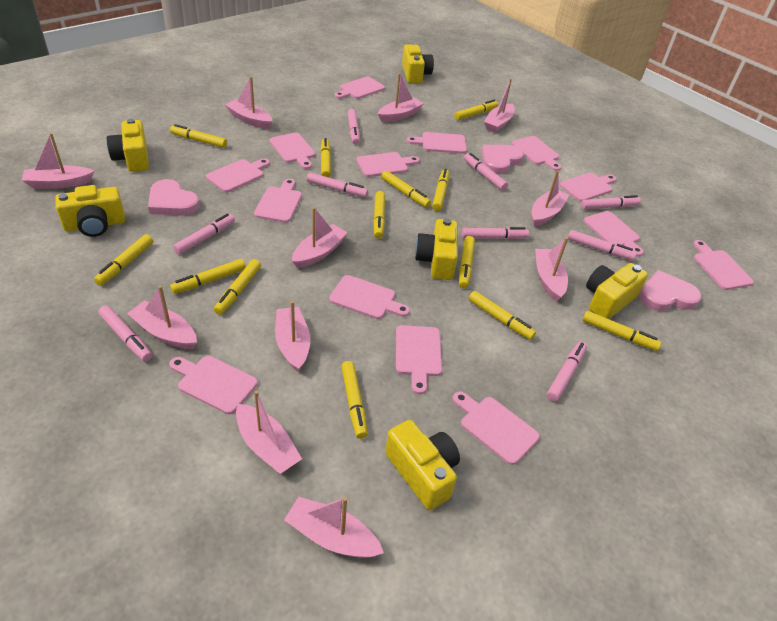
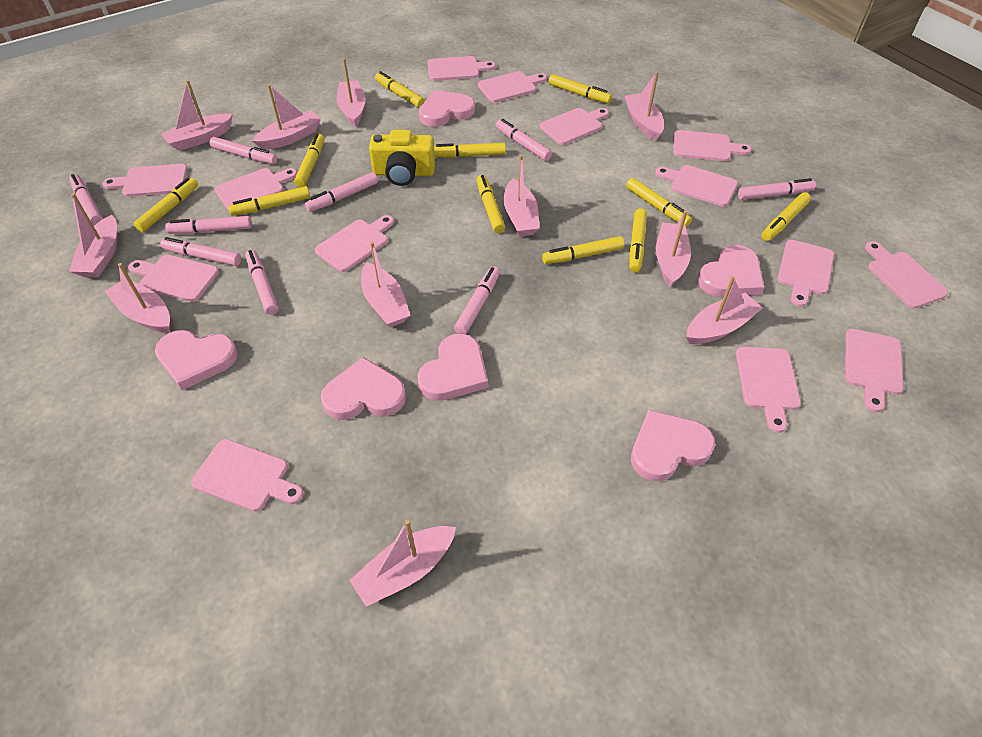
pink heart: [148,179,200,216] [482,145,524,174] [639,270,702,311] = 3 -> [155,330,238,390] [321,357,406,420] [418,334,488,401] [419,90,475,127] [631,410,715,481] [698,245,764,297] = 6
yellow camera: [55,185,125,237] [107,119,149,172] [385,420,460,510] [402,45,434,83] [415,218,458,280] [586,263,648,319] = 6 -> [369,130,435,186] = 1
yellow marker: [94,234,153,286] [170,124,227,148] [170,259,246,294] [214,259,261,315] [320,138,331,177] [341,361,368,439] [373,191,385,238] [381,171,431,207] [432,169,449,211] [454,100,498,120] [459,236,475,288] [469,291,536,340] [583,311,661,351] = 13 -> [134,178,198,232] [228,186,310,216] [294,134,325,187] [375,71,425,108] [434,143,506,158] [476,175,505,233] [542,236,625,264] [548,74,612,103] [626,178,692,227] [629,208,647,272] [761,192,811,241] = 11

